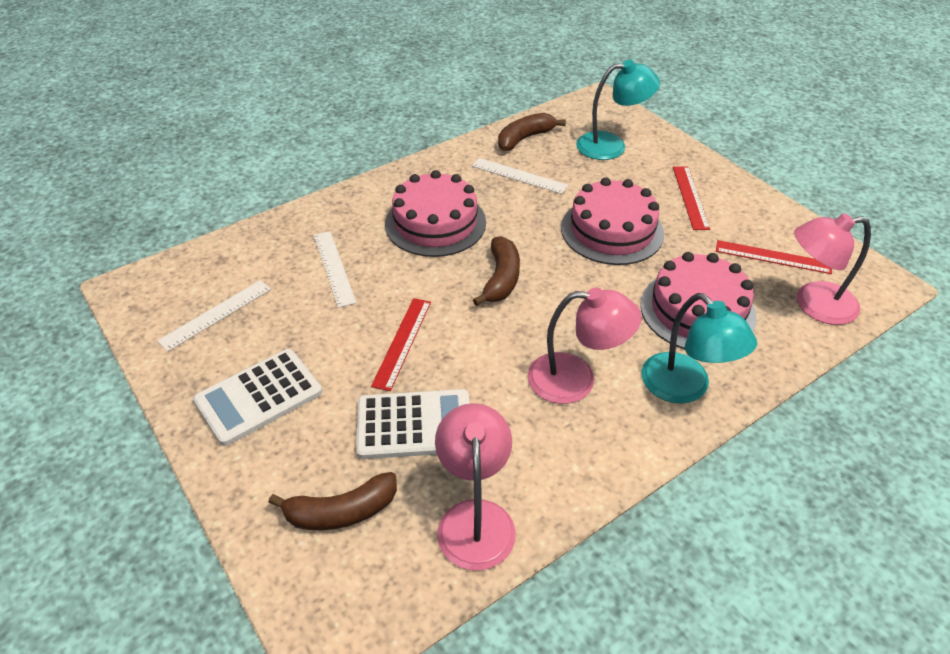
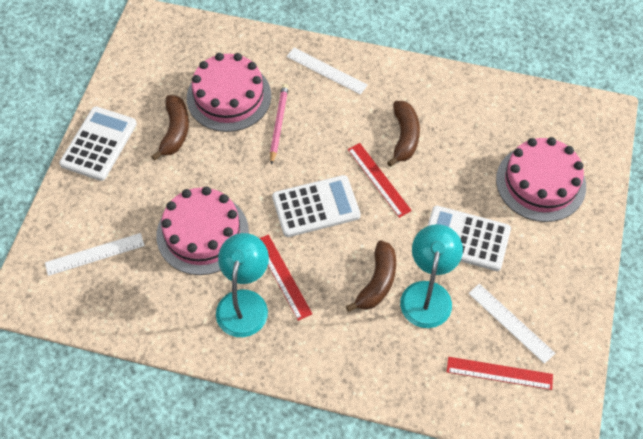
pink lamp: [435,403,516,571] [528,288,642,404] [794,213,871,325] = 3 -> none = 0
pink pencil: none = 0 -> [270,84,289,165] = 1
white calculator: [193,349,322,446] [356,389,470,459] = 2 -> [59,107,137,181] [272,175,361,237] [428,206,511,271] = 3

